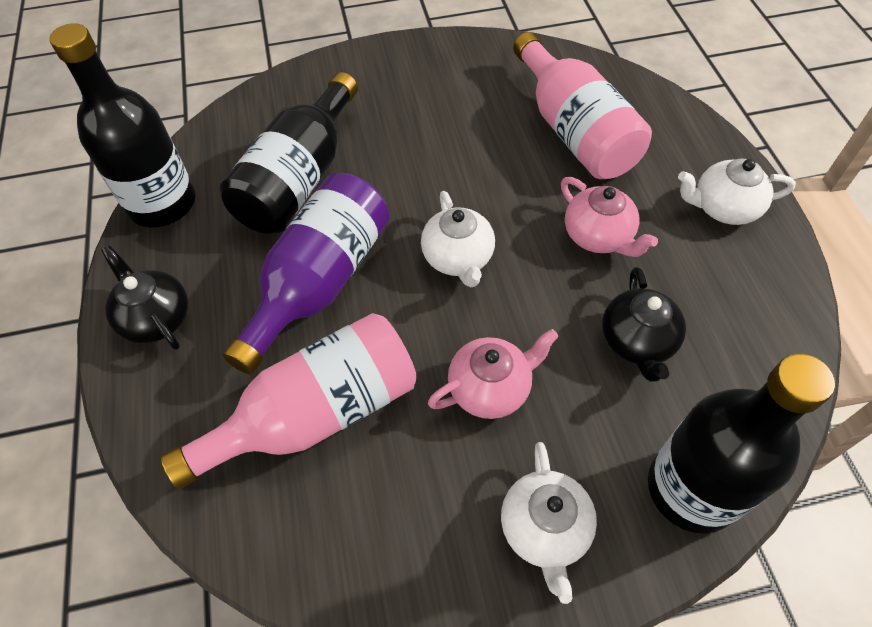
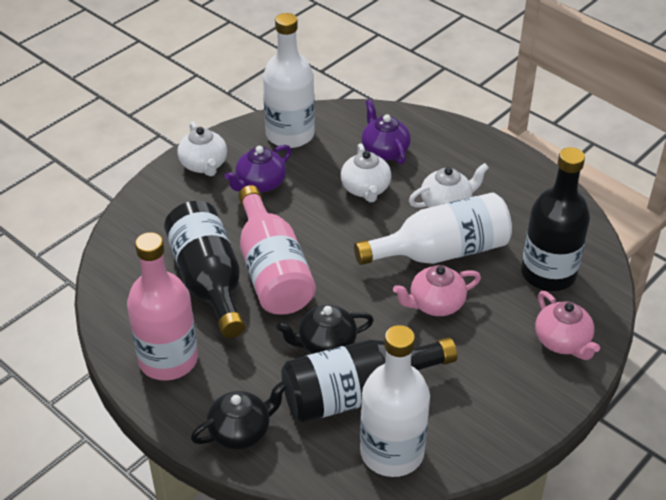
purple bottle: [223,173,389,374] = 1 -> none = 0
purple teapot: none = 0 -> [224,145,291,192] [362,100,411,164] = 2
white bottle: none = 0 -> [263,13,315,148] [354,193,512,265] [360,325,430,477] = 3

